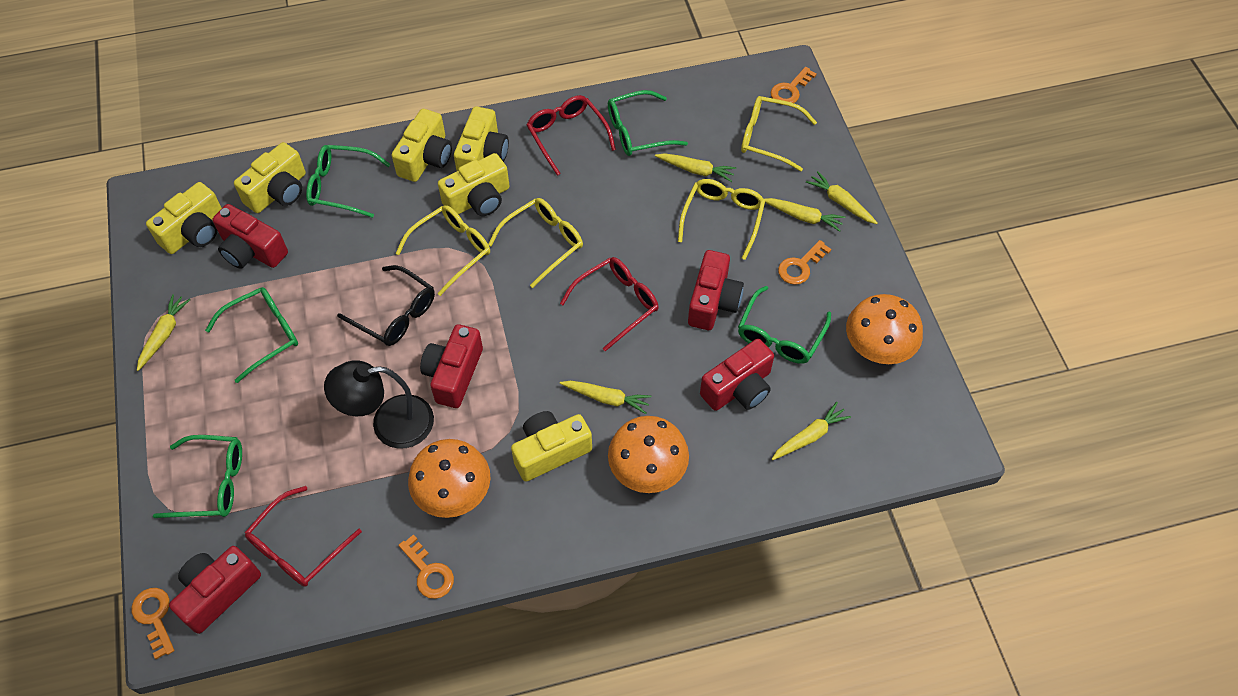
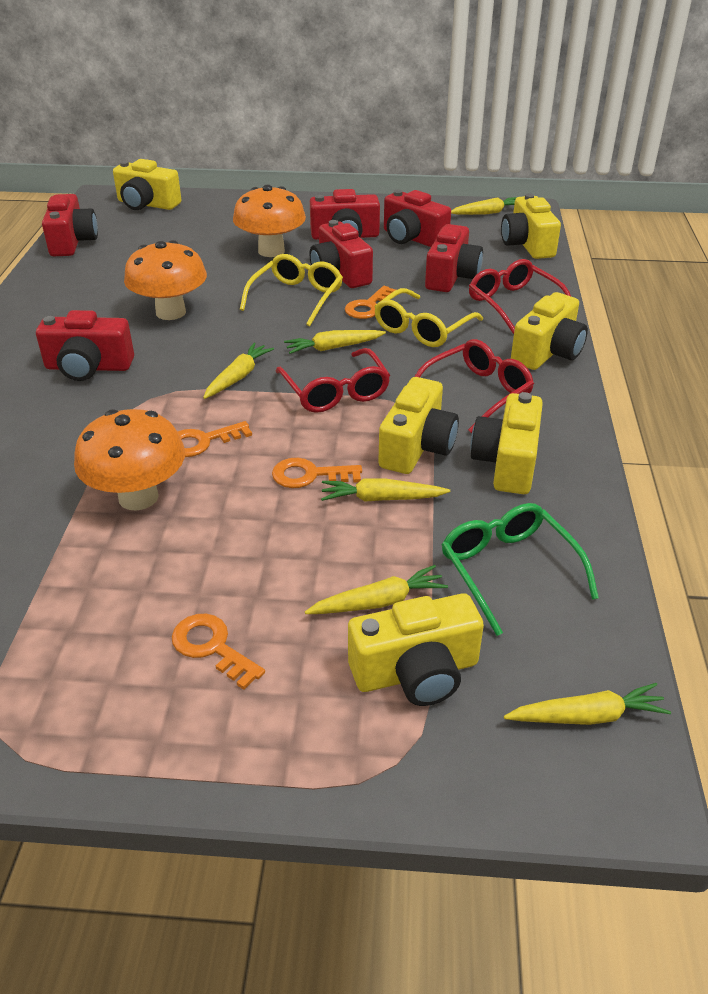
black glasses: [337,265,435,346] = 1 -> none = 0
black lamp: [324,360,434,449] = 1 -> none = 0
green glasses: [153,435,242,518] [205,287,298,383] [306,145,391,218] [608,90,688,156] [738,286,831,364] = 5 -> [441,503,599,636] = 1
red camera: [169,546,261,634] [213,204,288,269] [420,324,483,408] [688,250,744,330] [700,339,774,411] = 5 -> [36,310,134,381] [42,194,98,256] [310,189,380,240] [310,220,373,288] [384,190,451,247] [425,224,483,292] = 6
yellow glasses: [395,205,490,296] [488,198,583,288] [678,179,765,260] [741,96,817,171] = 4 -> [240,254,343,326] [374,288,483,347] = 2

